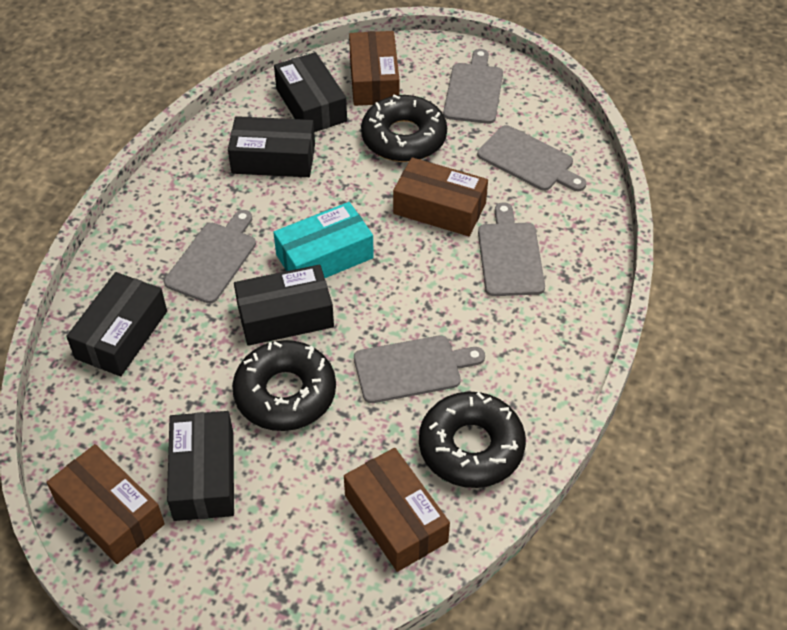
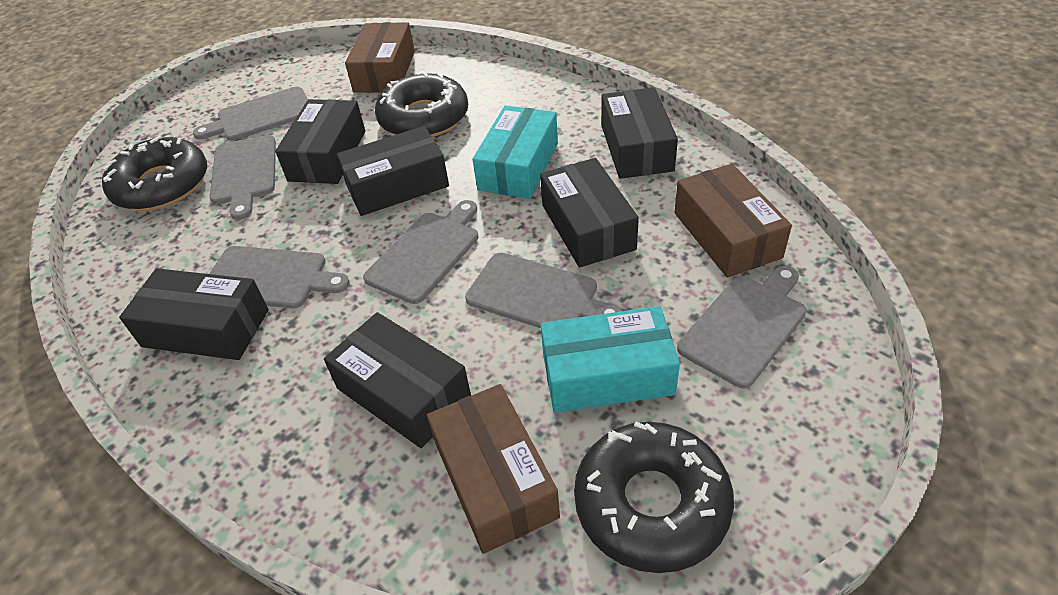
black box: [66,272,167,376] [167,411,234,521] [228,116,315,177] [234,265,334,346] [274,52,347,132] = 5 -> [119,268,269,360] [275,99,365,184] [324,312,471,448] [337,126,449,216] [540,158,639,268] [601,87,678,179] = 6
brown box: [46,444,165,564] [344,448,450,572] [349,31,399,106] [393,157,488,236] = 4 -> [345,22,415,93] [427,384,560,554] [674,164,792,278] = 3
grey cutting board: [164,210,256,304] [354,335,485,403] [443,49,503,124] [477,125,586,191] [478,202,545,296] = 5 -> [193,87,308,141] [209,246,350,308] [210,135,276,220] [363,200,478,304] [465,253,622,328] [677,266,806,389] = 6
turquoise box: [273,202,374,278] = 1 -> [472,105,558,199] [541,306,680,413] = 2

